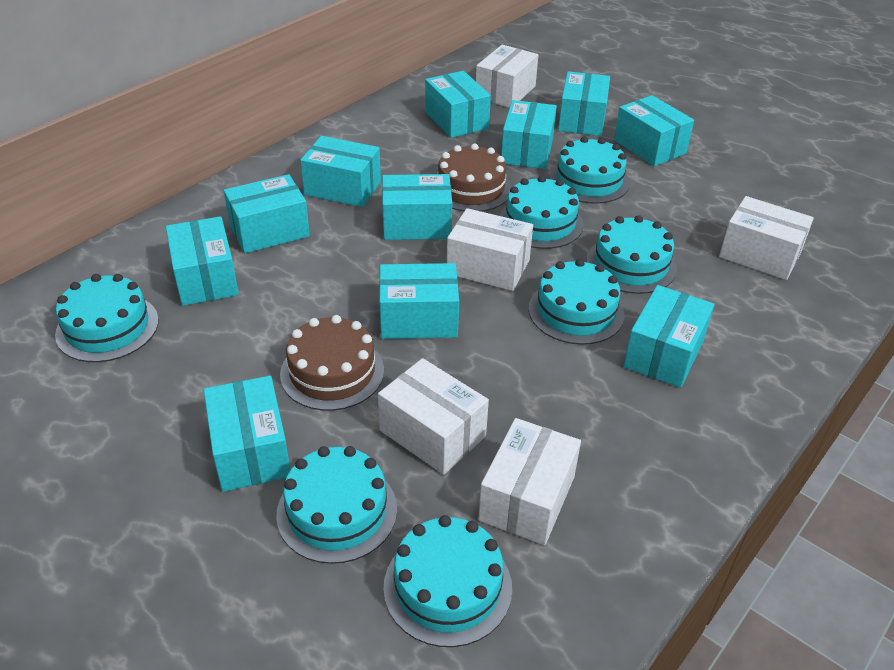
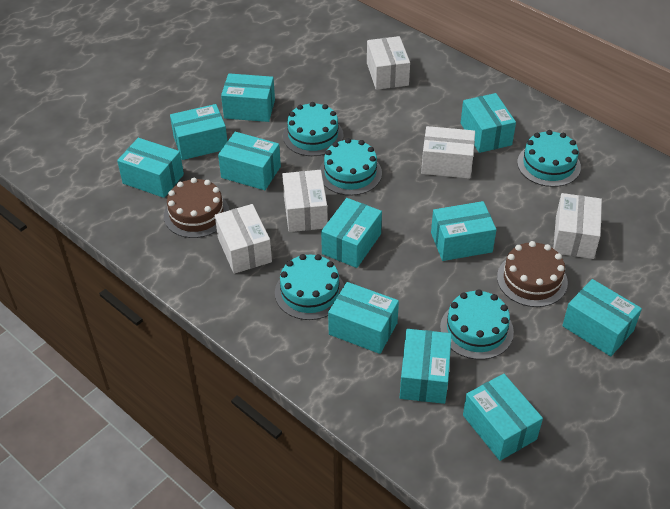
turquoise cake: [55,274,159,362] [276,446,397,564] [383,515,512,647] [499,176,583,249] [529,259,625,345] [550,137,630,204] [586,215,677,294] = 7 -> [275,254,344,320] [283,102,344,156] [319,138,382,196] [440,289,514,360] [517,130,581,187] = 5

